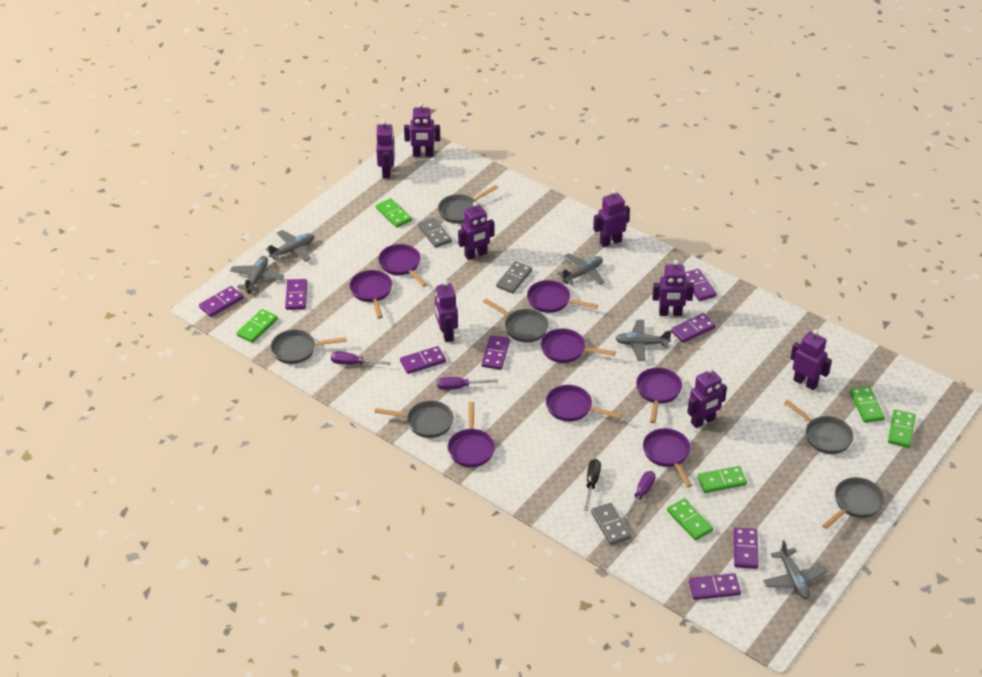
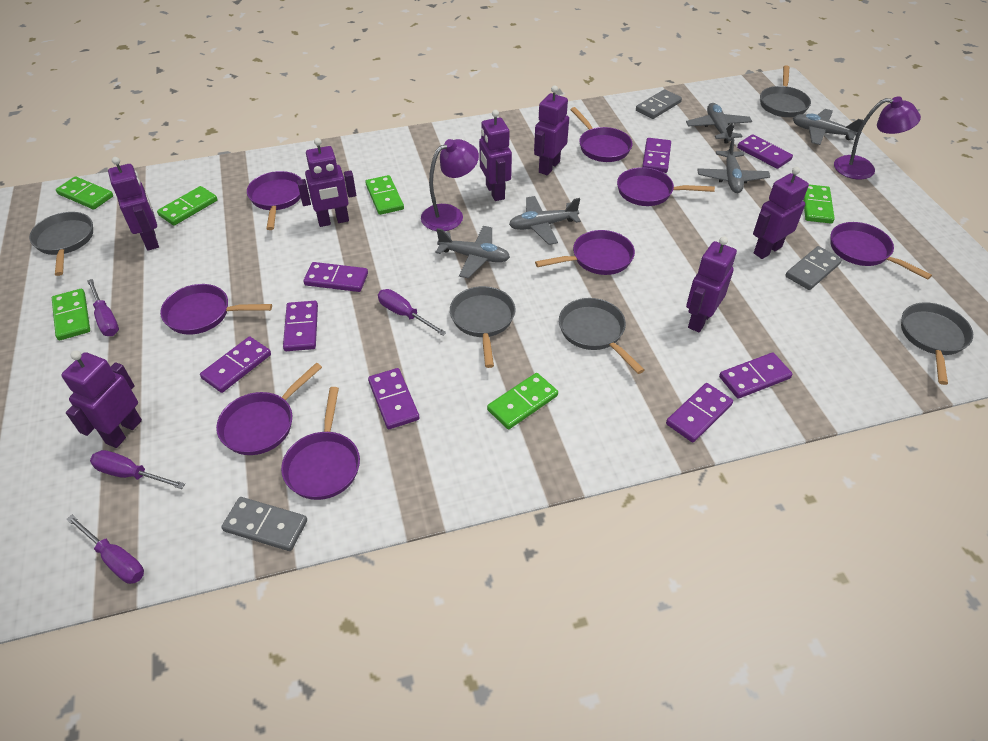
black screwdriver: [584,459,601,511] = 1 -> none = 0
grey pan: [270,330,347,364] [375,401,454,438] [438,185,498,224] [483,299,549,342] [784,400,854,454] [822,477,885,529] = 6 -> [29,212,93,276] [450,286,515,368] [559,298,644,374] [760,65,811,117] [901,302,973,385] = 5
purple lamp: none = 0 -> [421,139,479,231] [834,96,921,179] = 2
purple robot: [376,120,395,179] [404,102,440,157] [435,280,458,342] [458,202,495,260] [593,189,630,247] [652,260,694,316] [687,367,727,428] [790,329,832,390] = 8 -> [61,350,142,448] [108,157,159,251] [297,138,356,227] [479,110,512,201] [534,85,569,175] [686,236,737,332] [753,167,809,259] = 7
purple screwdriver: [331,352,391,365] [437,377,498,390] [624,471,655,519] = 3 -> [66,515,144,584] [87,279,119,336] [90,450,185,489] [378,289,447,336] = 4

